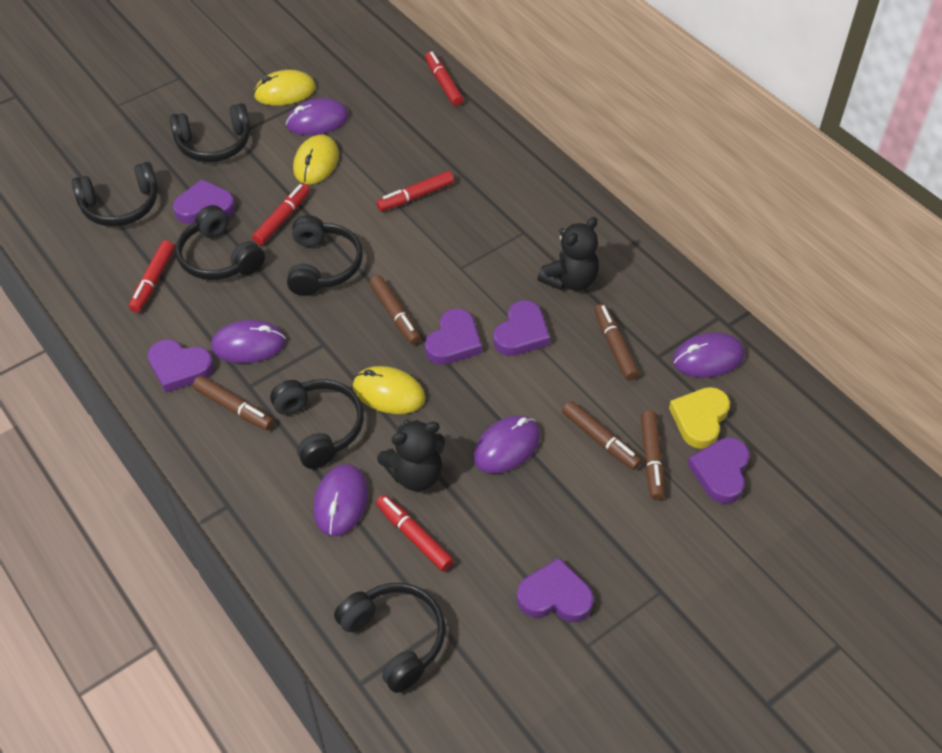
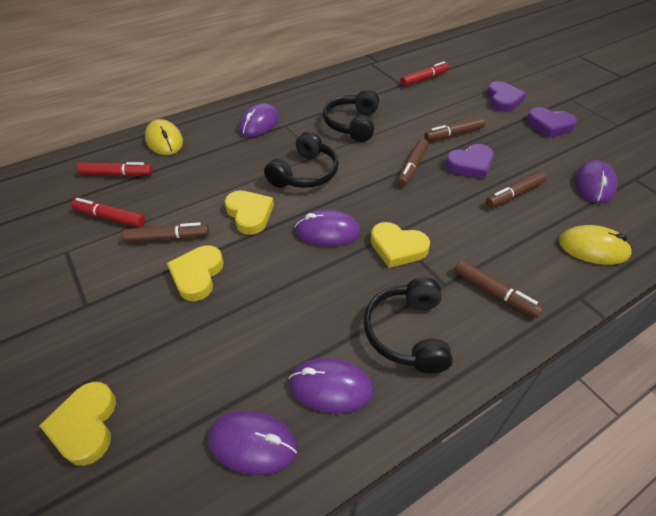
black headphones: [72,162,158,227] [170,103,250,162] [175,205,265,280] [270,379,364,469] [287,215,363,296] [334,583,445,693] = 6 -> [264,131,339,188] [323,89,379,142] [363,277,453,374] = 3
black teddy bear: [377,420,445,491] [537,217,599,291] = 2 -> none = 0
purple heart: [148,339,214,393] [173,179,235,224] [425,309,482,365] [493,300,550,356] [517,558,594,622] [688,438,750,504] = 6 -> [445,144,494,179] [487,81,526,112] [526,107,577,138] = 3
red marker: [129,240,175,312] [252,183,310,245] [376,171,454,211] [376,495,454,571] [425,52,464,106] = 5 -> [71,198,145,227] [77,162,153,176] [401,61,449,87] = 3
yellow heart: [669,387,730,449] = 1 -> [39,382,116,466] [167,246,224,301] [224,191,274,235] [370,222,430,268] = 4
yellow mouse: [253,70,316,106] [293,135,339,184] [353,366,426,414] = 3 -> [145,119,183,155] [559,225,632,265] = 2

